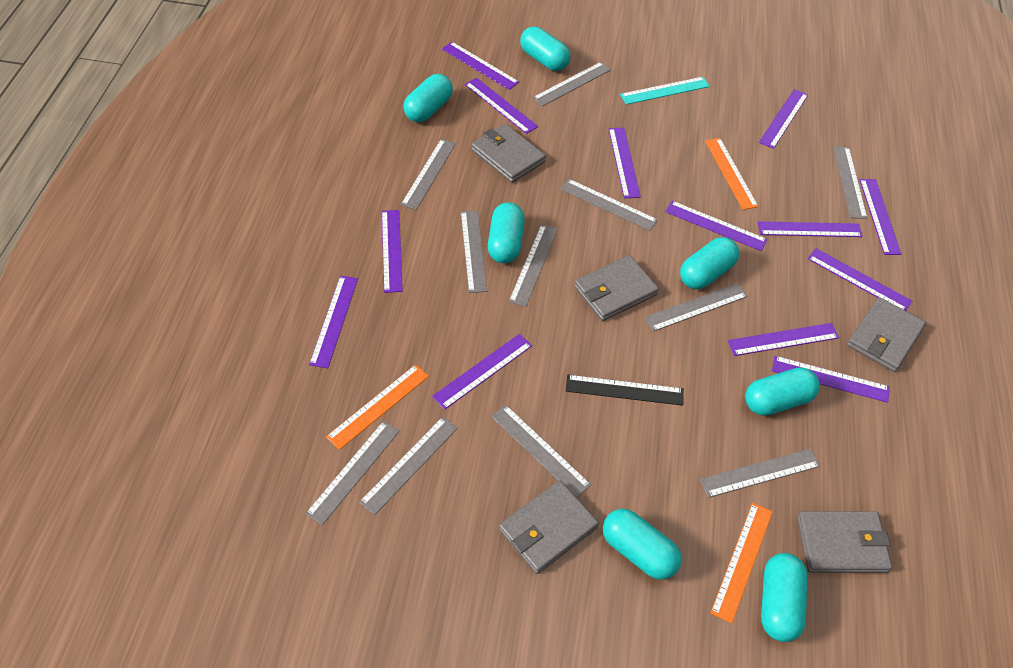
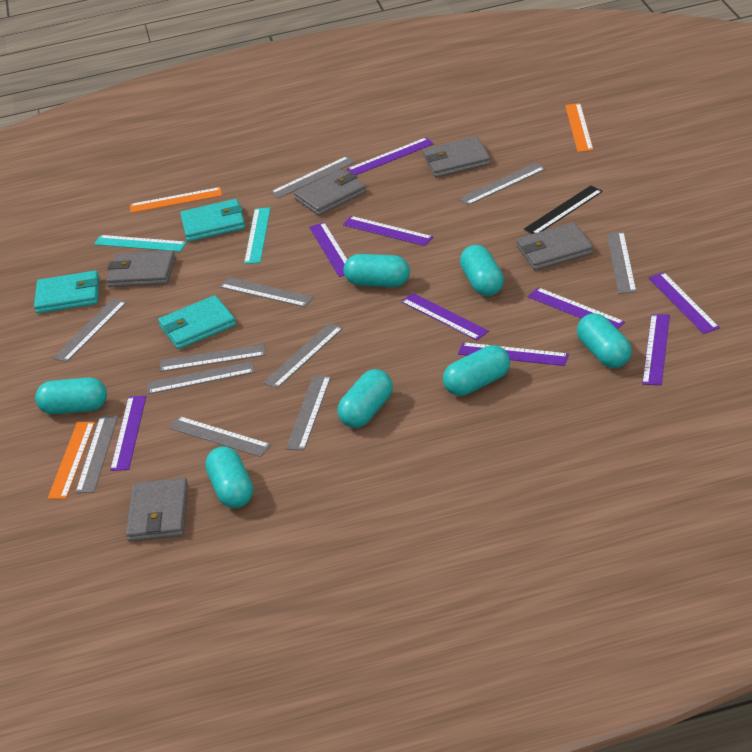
purple ruler: [309,276,358,368] [382,210,403,293] [432,334,532,410] [442,42,519,90] [465,78,538,134] [609,128,641,198] [665,201,767,251] [728,323,839,356] [758,221,863,237] [759,89,808,149] [772,356,890,403] [808,248,912,311] [859,179,901,255] = 13 -> [110,395,146,471] [309,222,347,277] [342,216,433,246] [347,138,434,175] [401,293,489,340] [458,342,569,366] [528,287,625,329] [642,314,670,385] [649,272,720,334] = 9
turquoise ruler: [620,77,710,105] = 1 -> [94,235,187,252] [244,207,270,264] = 2
turquoise wallet: none = 0 -> [34,270,99,313] [158,295,236,349] [180,199,245,242] = 3

